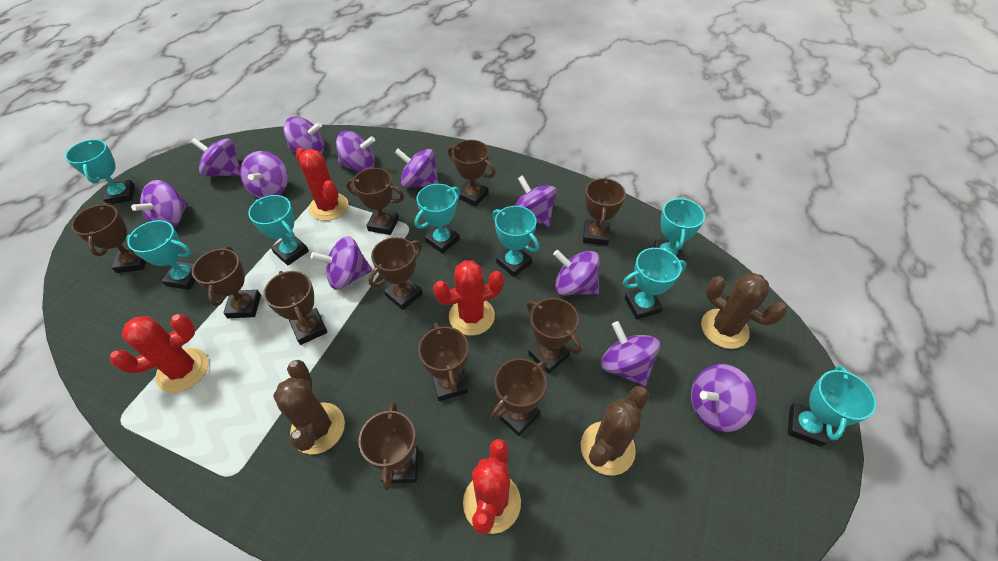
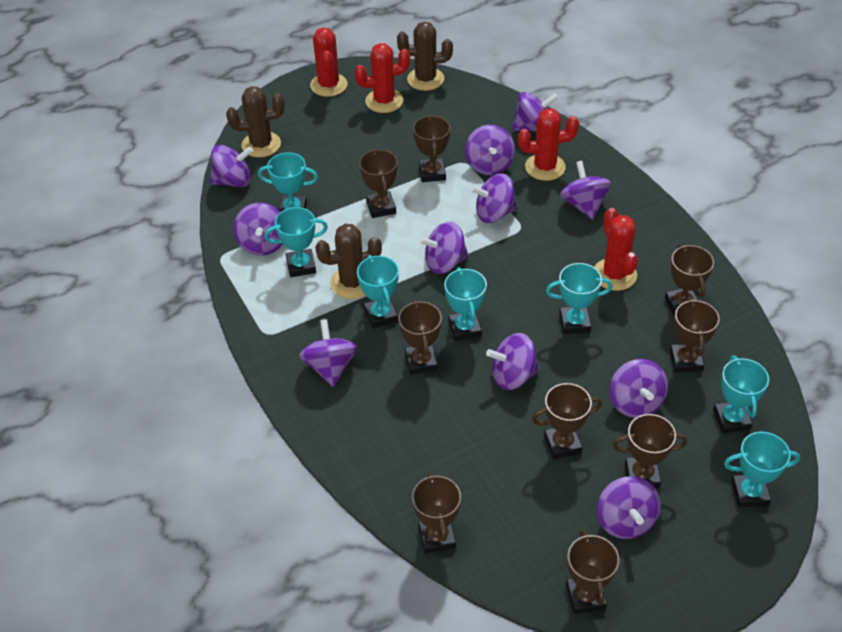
brown trophy: [71,203,146,273] [192,246,261,318] [263,271,328,345] [346,168,404,235] [359,402,419,490] [368,237,423,310] [418,323,469,401] [448,140,495,207] [491,358,547,436] [526,298,581,374] [583,177,626,246] = 11 -> [359,149,398,218] [398,300,442,375] [412,471,461,554] [413,115,450,182] [532,383,602,459] [566,529,619,614] [612,414,687,488] [665,244,714,317] [670,298,720,373] = 9
turquoise trophy: [65,139,135,204] [126,220,196,290] [248,195,309,266] [415,184,460,254] [492,206,539,277] [623,248,687,319] [654,197,705,260] [788,366,876,447] = 8 -> [258,152,318,212] [265,207,328,277] [357,255,399,328] [444,267,487,341] [546,263,613,334] [713,356,769,433] [724,432,800,507] = 7

